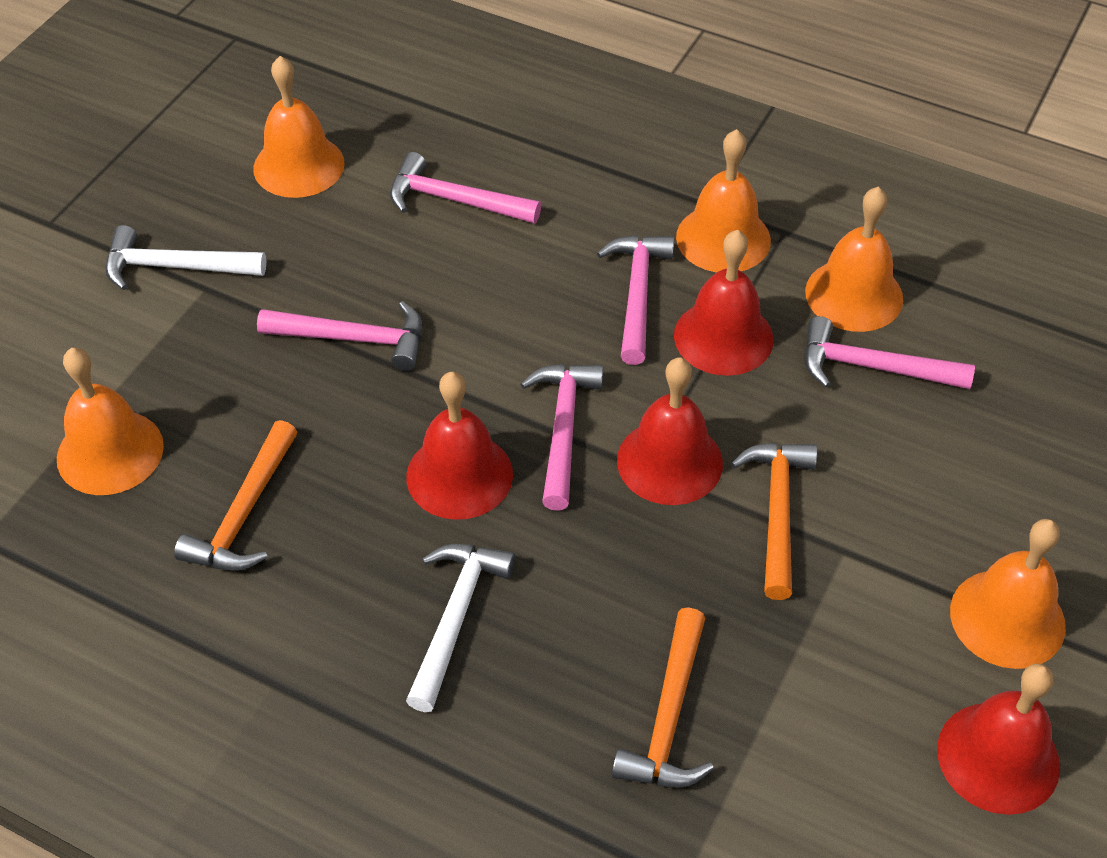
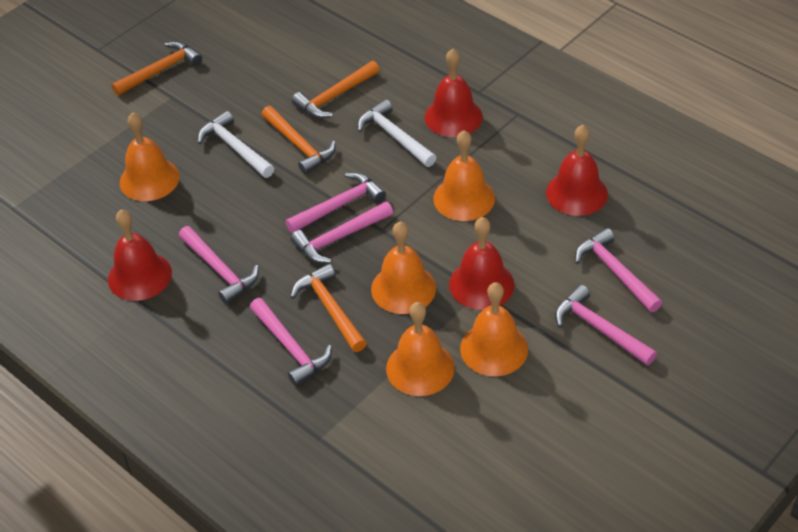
orange hammer: [174,420,297,571] [612,607,714,788] [731,443,817,600] = 3 -> [111,41,202,96] [261,106,336,174] [291,264,367,352] [292,61,380,118] = 4
pink hammer: [257,301,422,371] [390,152,541,224] [520,364,604,511] [597,235,674,365] [804,316,975,389] = 5 -> [179,226,259,304] [250,298,332,386] [285,172,386,233] [291,201,393,263] [555,285,657,365] [575,228,662,312] = 6

